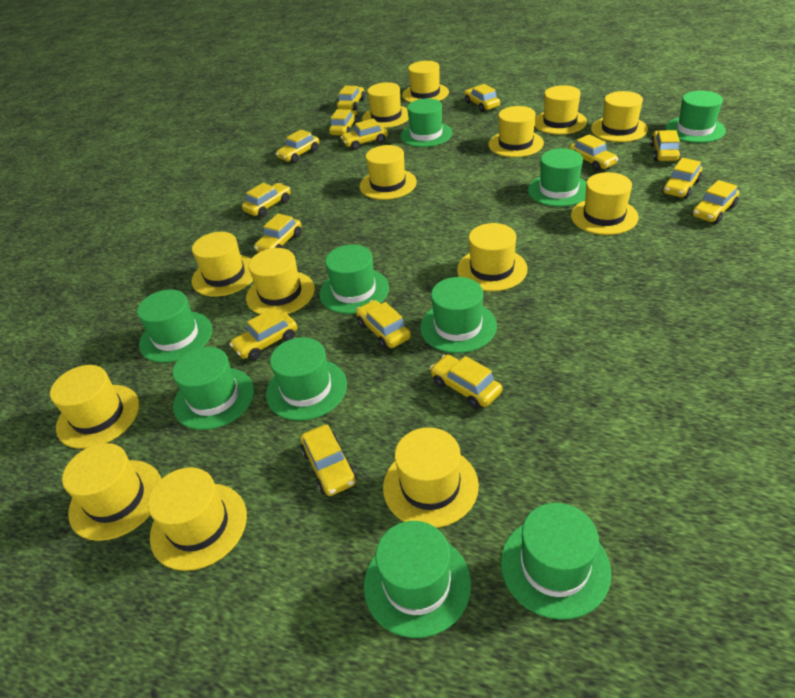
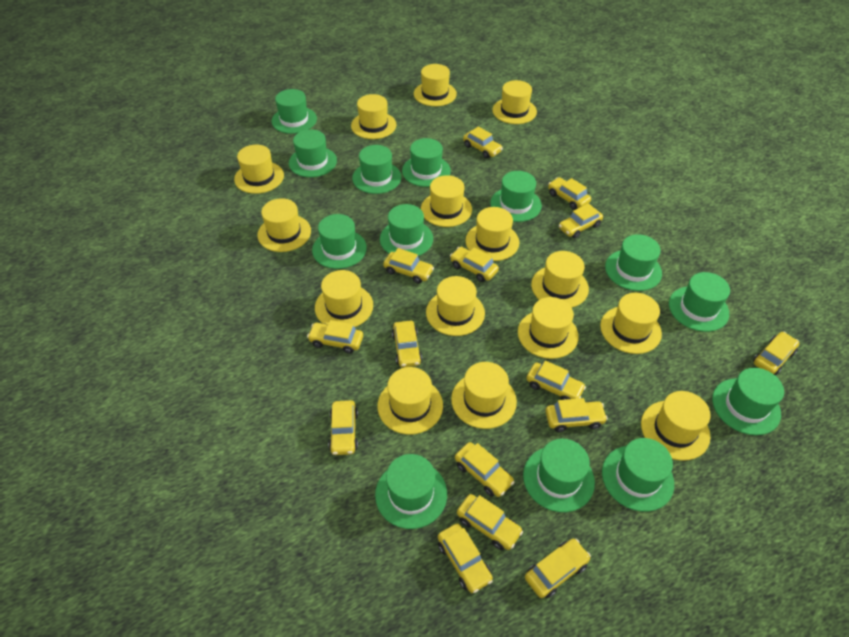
green hat: [137,290,212,363] [173,347,254,430] [266,337,347,421] [319,245,389,314] [364,521,471,638] [401,98,452,147] [420,277,497,353] [501,503,611,620] [528,148,586,207] [666,91,726,143] = 10 -> [272,89,317,134] [289,129,337,177] [312,214,367,269] [352,145,401,194] [375,454,447,529] [380,204,433,256] [402,138,451,187] [490,171,542,222] [523,439,595,512] [602,438,674,512] [605,234,662,291] [669,272,730,332] [712,368,784,435] = 13
yellow hat: [50,365,139,449] [62,443,161,541] [148,467,247,571] [192,232,253,297] [246,248,315,315] [360,145,417,200] [362,82,409,128] [383,427,479,528] [402,61,449,103] [457,223,528,292] [488,106,544,157] [534,85,587,135] [571,172,639,235] [591,91,648,142] = 14 -> [234,144,284,194] [257,198,311,252] [315,270,373,327] [351,94,396,139] [377,367,443,435] [414,64,457,106] [421,175,472,227] [426,276,485,336] [451,362,517,429] [465,207,519,261] [492,80,537,124] [518,297,579,359] [531,251,589,308] [600,293,662,354] [641,391,711,461] = 15

